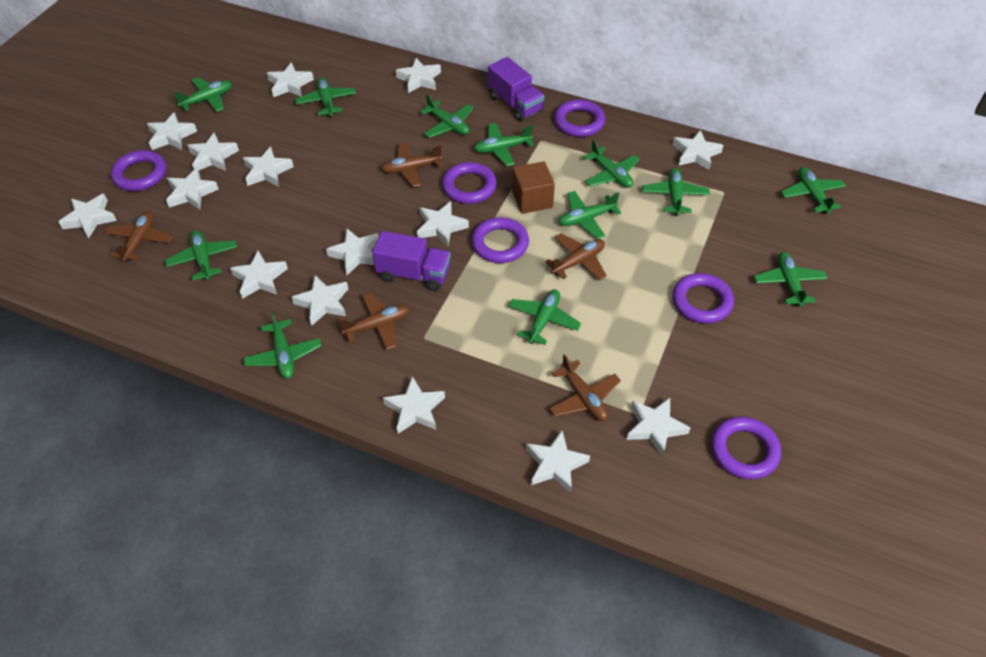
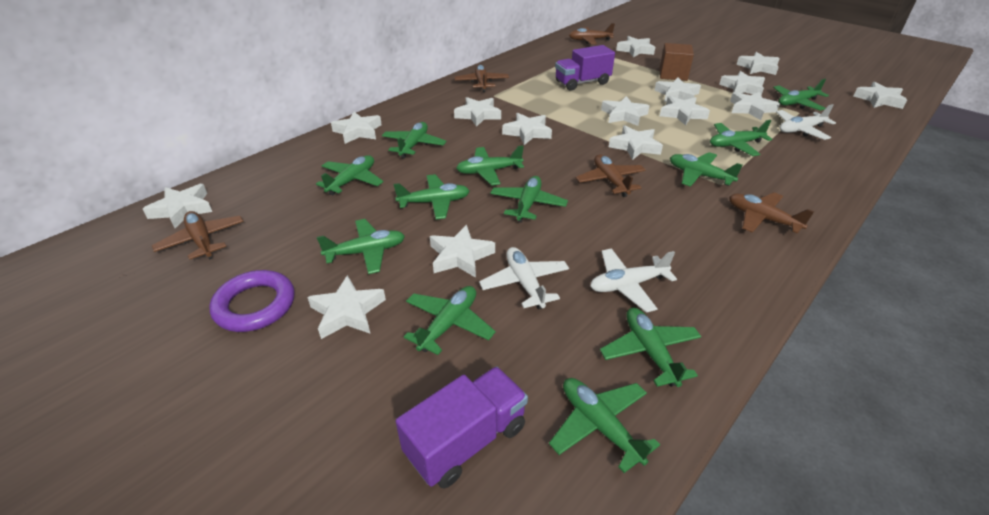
purple ring: [111,150,166,191] [442,162,497,204] [471,217,529,263] [554,99,605,137] [672,273,734,323] [711,416,781,479] = 6 -> [209,270,295,332] = 1
white plane: none = 0 -> [479,247,569,310] [590,248,677,313] [776,104,836,140] = 3

